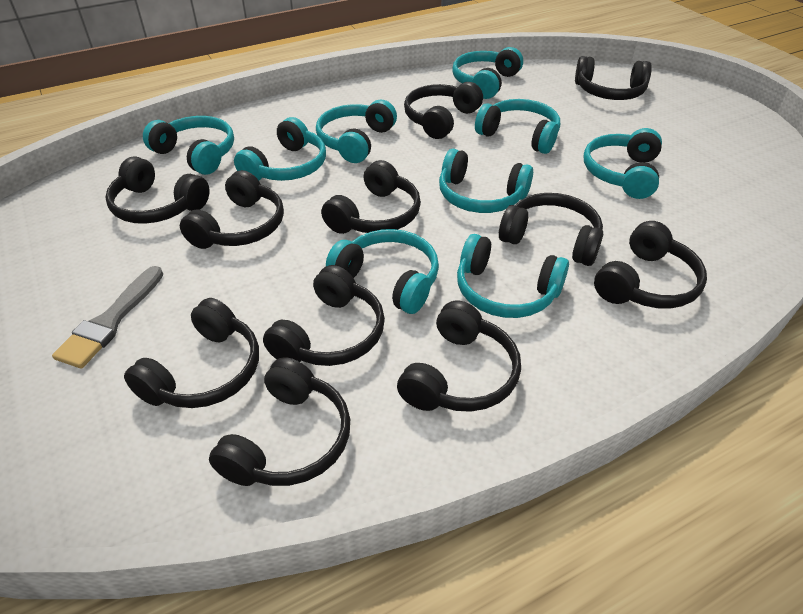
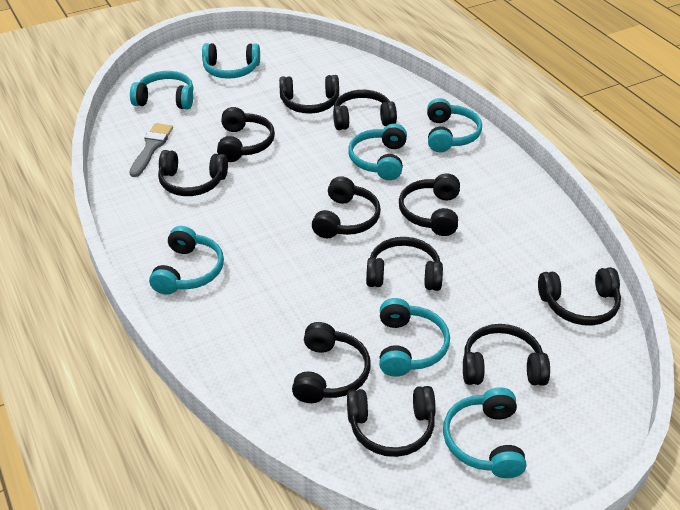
turquoise headphones: [143,116,234,175] [234,117,326,181] [316,100,397,163] [326,229,439,314] [439,149,533,213] [452,47,523,99] [457,234,569,318] [475,99,560,154] [584,128,662,199] = 9 -> [130,71,193,109] [149,226,224,295] [202,43,260,79] [348,124,407,180] [379,298,450,377] [427,98,482,152] [443,387,526,478] = 7

